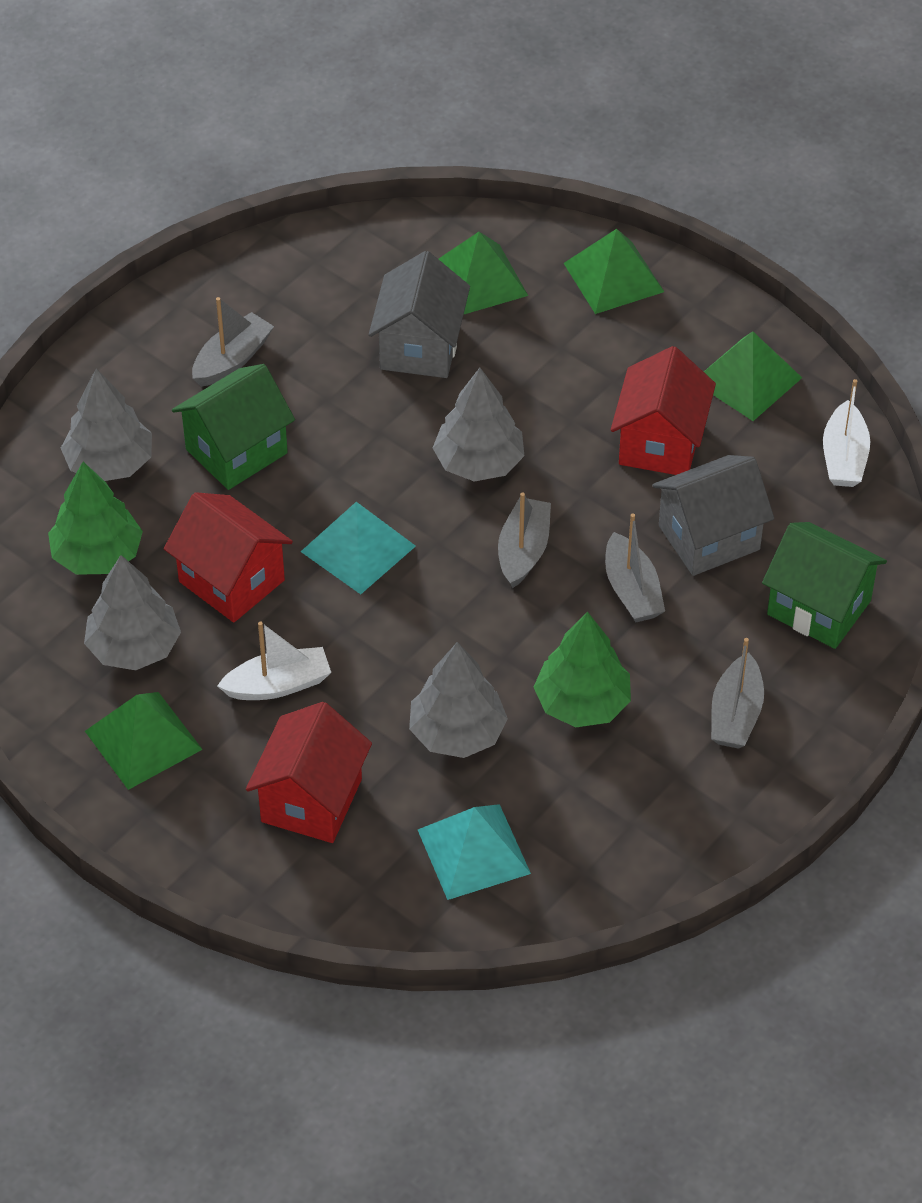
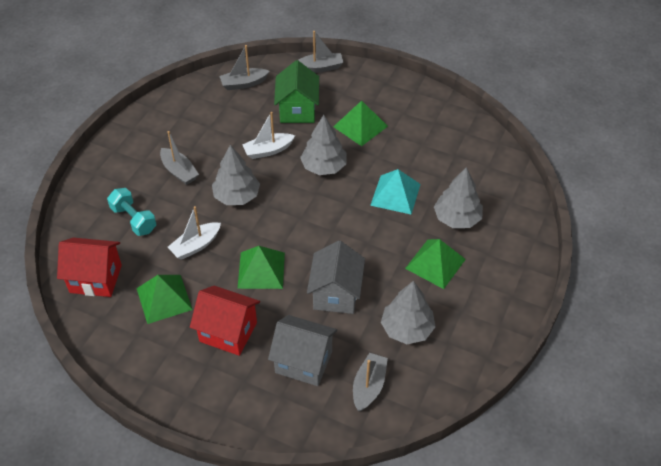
green house: [172,364,295,490] [762,522,887,649] = 2 -> [274,60,319,123] = 1
green tree: [48,462,143,575] [534,612,631,727] = 2 -> none = 0
red house: [164,492,293,622] [246,702,372,843] [611,346,716,475] = 3 -> [57,238,122,297] [190,286,260,356] = 2
turquoise dumbbell: none = 0 -> [107,188,156,236] = 1
turquoise pyramid: [301,502,416,594] [418,804,531,900] = 2 -> [370,169,421,215] = 1

